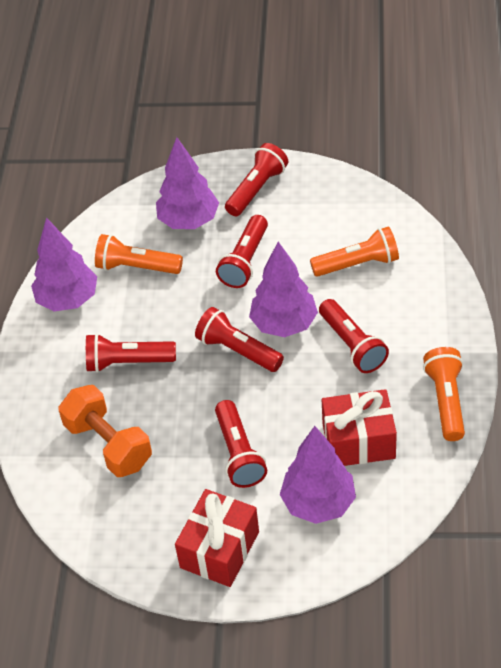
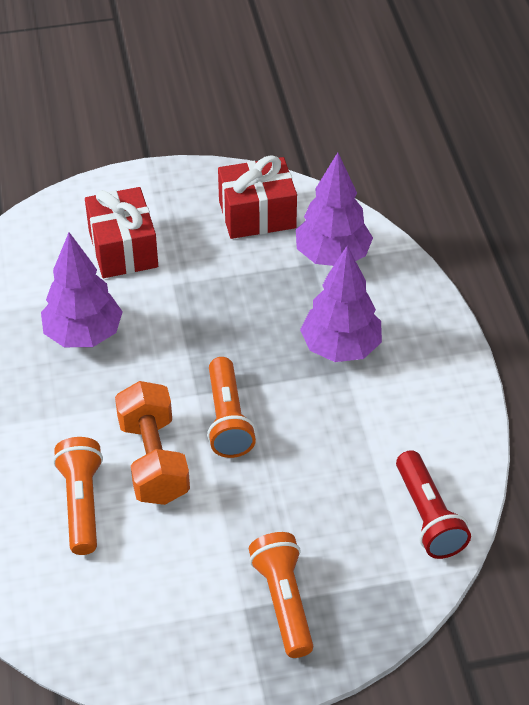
purple tree: [31,217,97,311] [156,137,219,229] [249,242,318,337] [280,426,356,524] = 4 -> [41,232,123,347] [296,153,373,266] [300,245,382,362] = 3
red flashlight: [86,333,176,373] [195,307,284,372] [215,400,267,488] [216,215,268,288] [225,143,288,216] [319,299,389,373] = 6 -> [396,450,471,559] = 1

